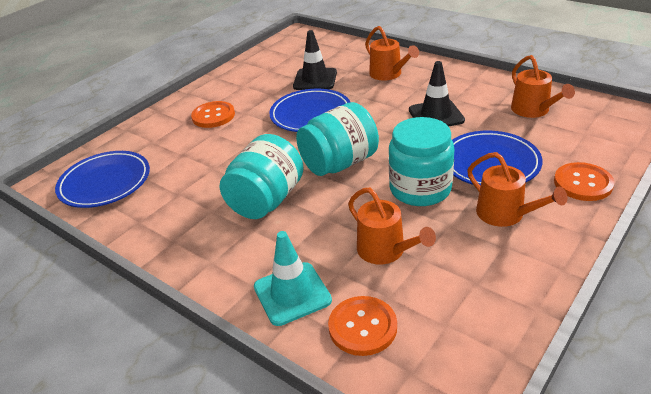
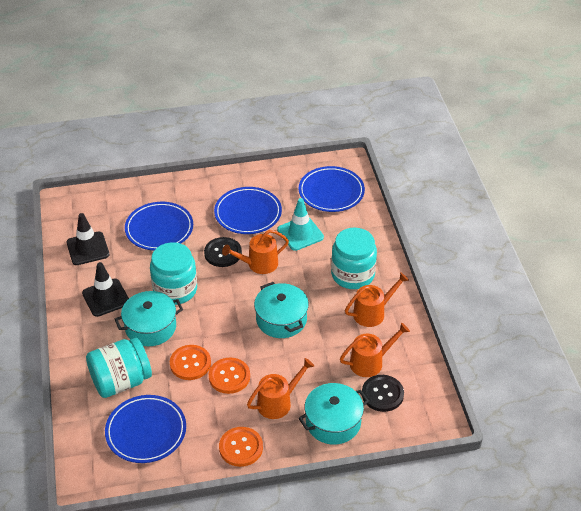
black button: none = 0 -> [204,237,242,267] [362,375,404,412] = 2
blue plate: [55,151,150,208] [269,89,350,132] [452,131,543,186] = 3 -> [105,395,186,463] [125,202,193,251] [214,187,282,234] [299,166,365,212] = 4
turquoise pot: none = 0 -> [115,291,183,346] [254,282,309,338] [298,383,369,445] = 3

